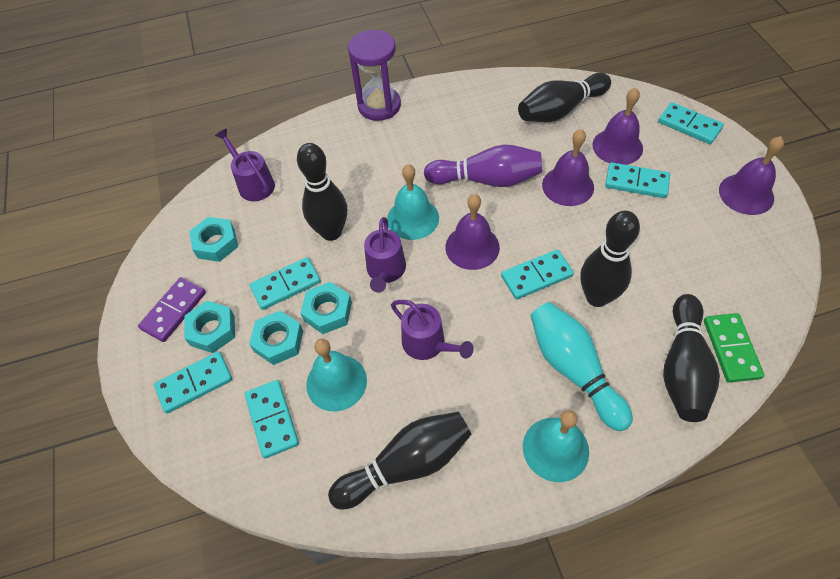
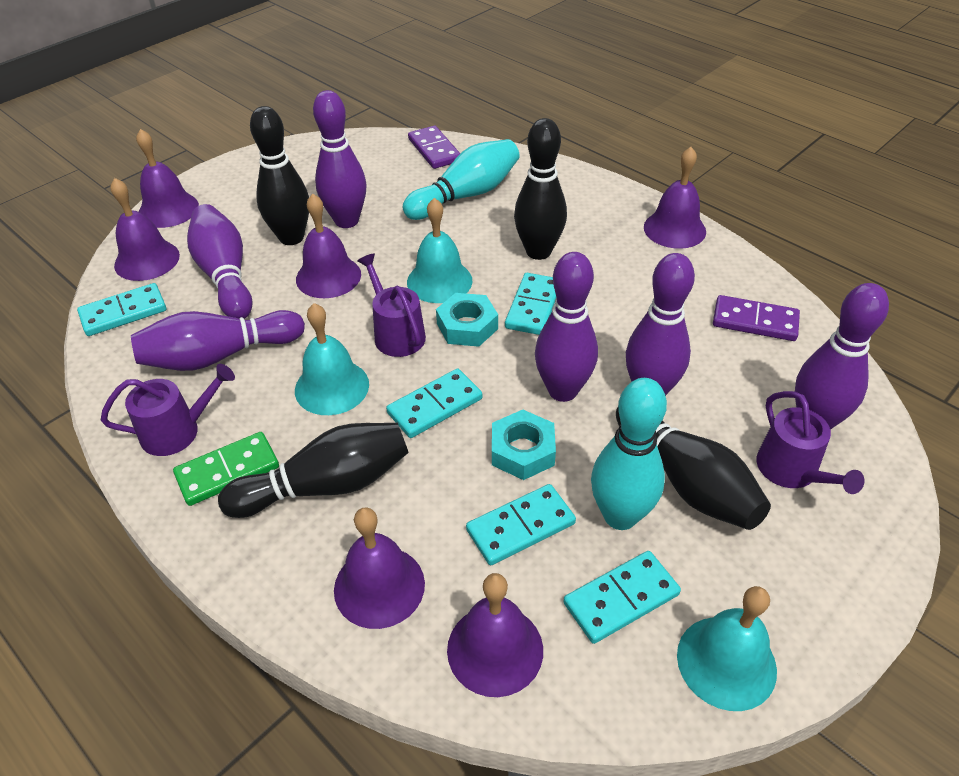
black bowling pin: [297,143,347,241] [328,412,472,509] [518,73,611,122] [580,211,640,307] [663,294,720,422] = 5 -> [218,423,409,518] [250,106,309,245] [514,118,567,260] [616,407,771,530] = 4
purple bell: [445,194,500,270] [542,129,594,206] [593,88,643,165] [719,136,784,215] = 4 -> [110,178,180,281] [136,129,199,228] [296,194,361,298] [334,507,425,629] [447,573,543,697] [644,147,706,249] = 6
purple bowling pin: [424,145,542,187] = 1 -> [131,310,305,371] [187,204,253,319] [313,90,367,228] [535,252,598,402] [626,253,695,396] [795,283,889,430] = 6
purple domino: [138,277,206,342] = 1 -> [408,126,460,169] [713,295,800,341] = 2
purple hourglass: [348,30,401,121] = 1 -> none = 0
turquoise bowling pin: [530,302,633,431] = 1 -> [402,139,520,220] [591,378,667,530] = 2
turquoise domino: [154,352,232,413] [245,380,299,458] [250,257,321,310] [501,250,574,300] [605,162,670,198] [658,102,724,144] = 6 -> [77,283,166,336] [386,369,482,438] [466,484,576,565] [505,273,556,335] [563,551,681,644] = 5
turquoise nut: [184,301,235,353] [189,217,238,262] [249,311,303,365] [301,282,352,334] = 4 -> [436,293,498,347] [492,410,556,480] = 2

